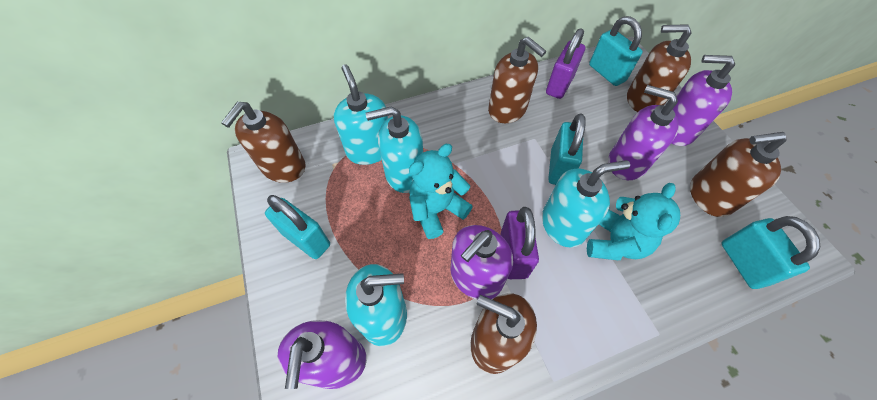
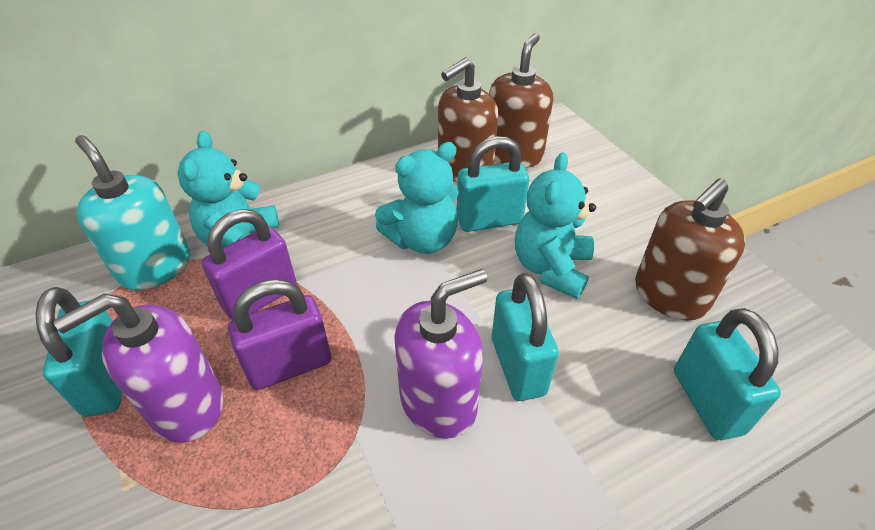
brown soap dispenser: [221,102,305,183] [470,293,537,374] [488,37,546,123] [627,24,692,112] [690,132,787,217] = 5 -> [438,58,498,183] [489,33,553,168] [635,178,745,321] = 3
purple soap dispenser: [278,320,367,389] [450,225,513,300] [608,85,679,180] [672,55,735,146] = 4 -> [54,294,223,443] [394,269,487,439] = 2
turquoise soap dispenser: [334,65,388,165] [345,264,407,346] [366,106,423,193] [542,160,630,247] = 4 -> [75,135,190,290] = 1
turquoise teddy bear: [409,144,473,239] [587,183,680,260] = 2 -> [177,131,279,248] [375,142,459,254] [515,152,596,299] = 3

